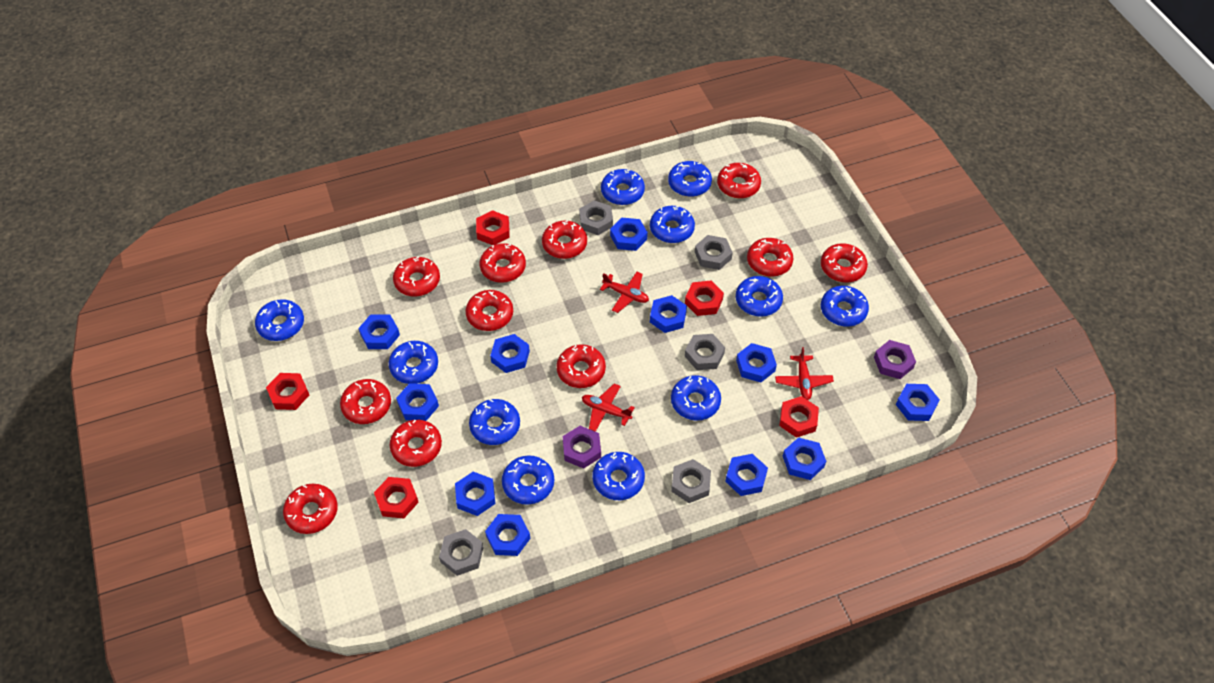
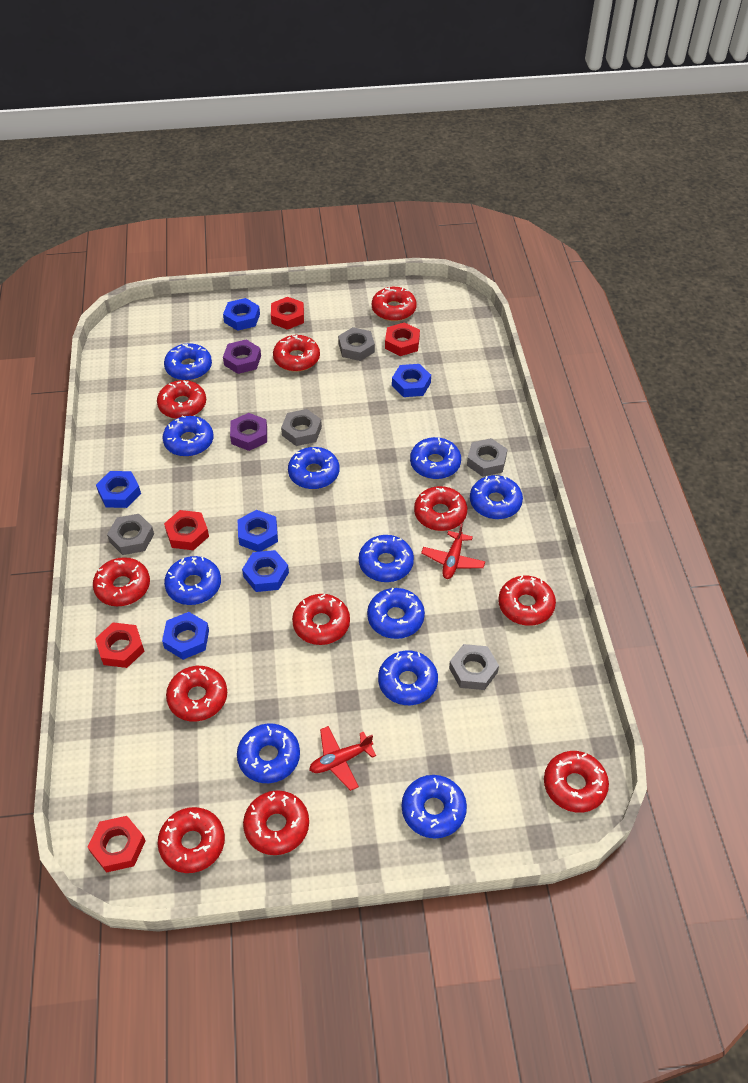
blue nut: [358,314,400,349] [396,383,439,421] [455,472,495,516] [485,514,530,556] [490,334,530,373] [610,217,648,251] [650,295,687,333] [725,454,768,496] [736,343,777,382] [783,437,826,480] [896,384,940,421] = 11 -> [96,471,141,508] [162,612,209,660] [223,298,260,331] [238,510,278,552] [242,550,289,592] [392,364,431,397] = 6
red plane: [582,383,635,432] [600,272,649,313] [775,347,834,400] = 3 -> [309,726,376,791] [421,523,485,579] = 2

